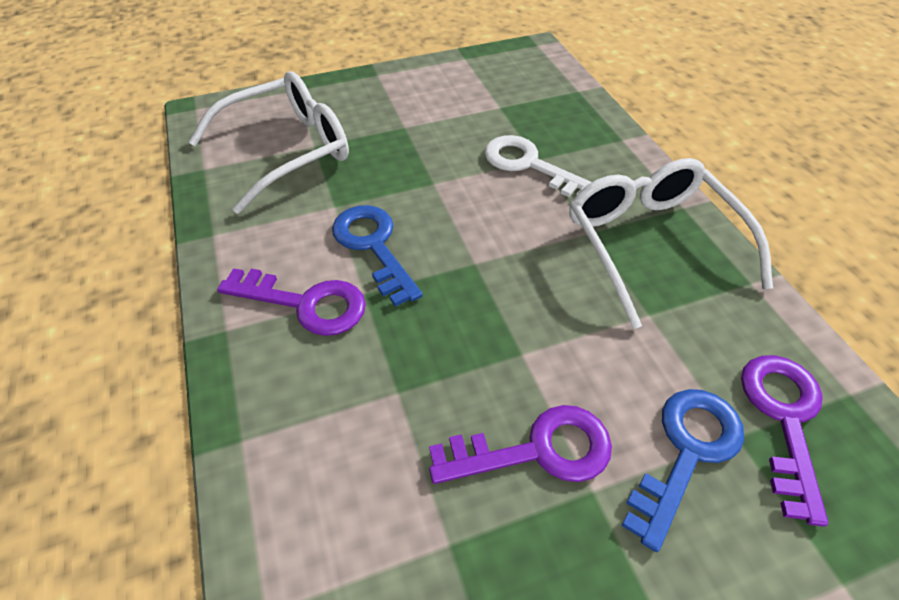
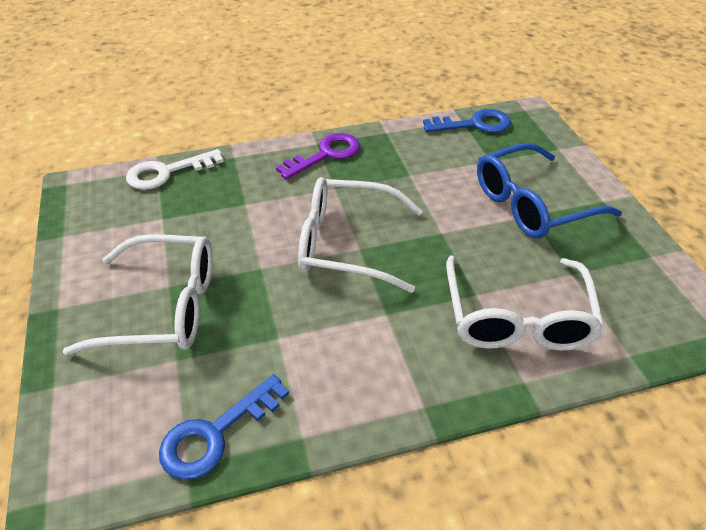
blue glasses: none = 0 -> [477,143,622,238] = 1
purple key: [217,268,366,336] [429,405,612,484] [741,355,828,527] = 3 -> [276,133,360,180] = 1
white glasses: [188,71,349,214] [569,158,773,329] = 2 -> [63,234,212,355] [298,177,423,293] [446,255,605,351] = 3

